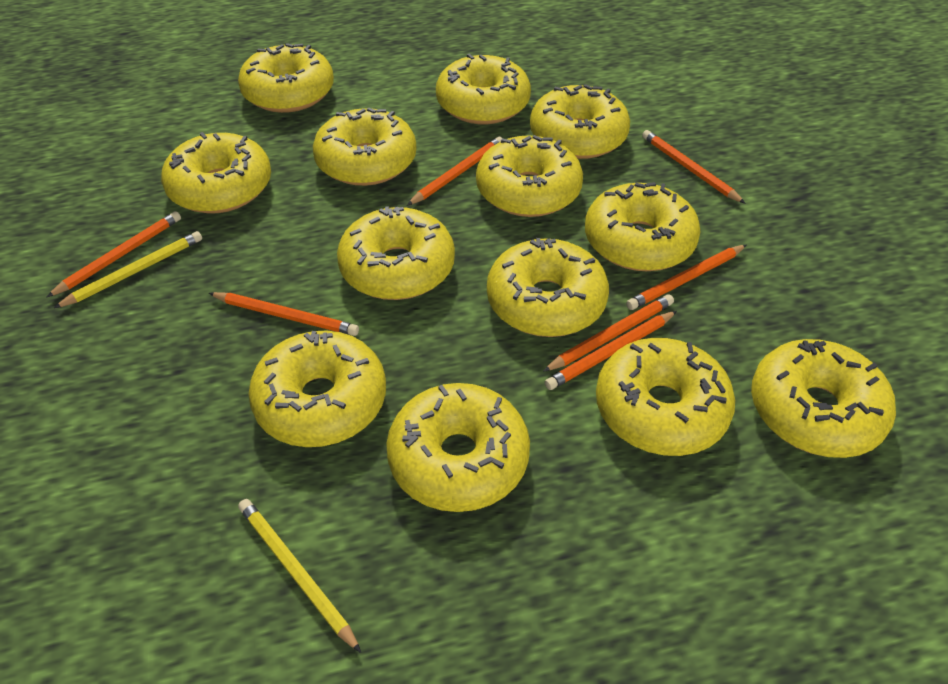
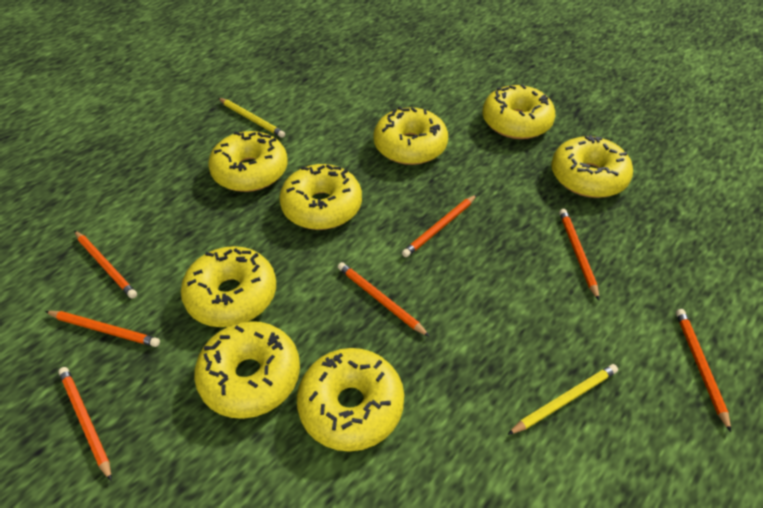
yellow donut: [161,132,271,213] [238,43,334,113] [249,330,386,447] [313,108,417,186] [337,207,455,300] [386,383,530,512] [436,54,531,124] [476,135,583,217] [487,238,609,337] [530,84,630,159] [585,182,701,271] [596,338,735,456] [751,339,896,458] = 13 -> [181,246,276,327] [194,321,300,419] [208,131,288,192] [279,164,362,230] [297,348,404,452] [373,106,448,165] [482,84,556,139] [551,135,633,198] = 8

